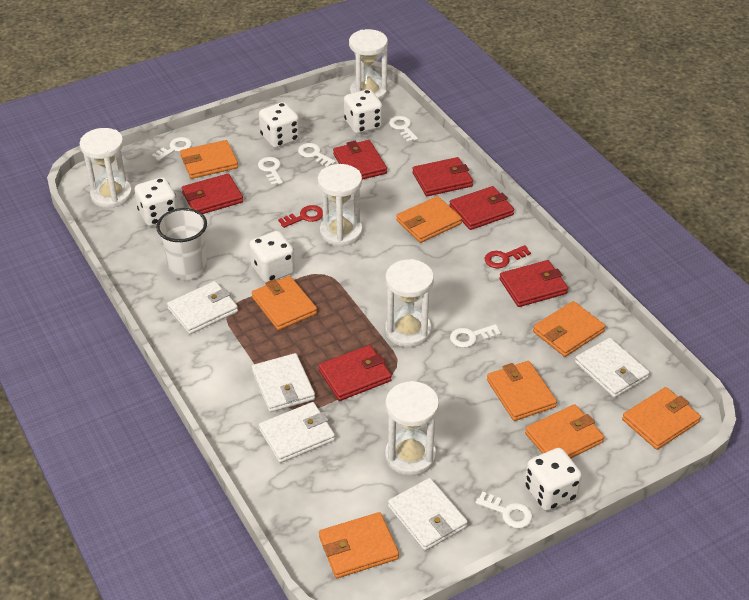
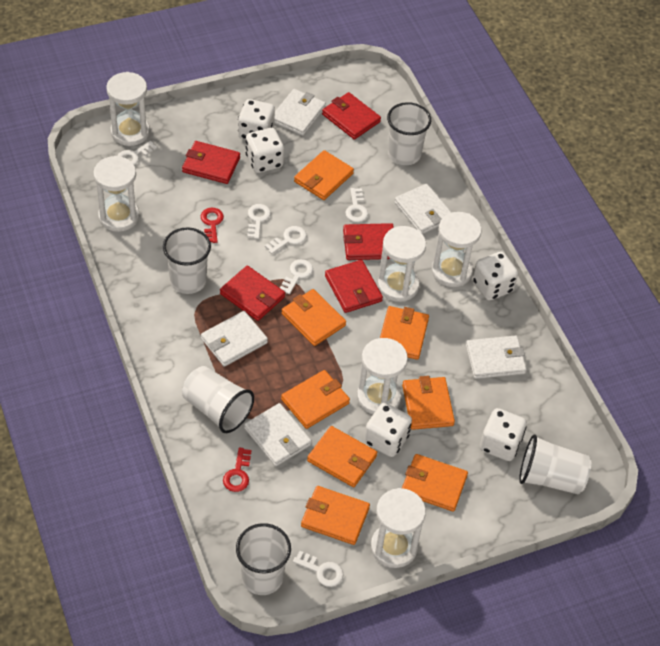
red wallet: [182,173,243,214] [318,345,392,401] [333,140,387,180] [412,157,473,196] [449,186,514,230] [500,260,568,307] = 6 -> [182,141,240,184] [220,266,285,321] [322,92,381,140] [325,260,383,313] [343,223,394,260] = 5
white cup: [156,208,207,280] = 1 -> [163,227,211,294] [182,366,254,433] [236,523,291,595] [387,102,431,165] [519,435,591,494] = 5
white hourglass: [80,128,132,208] [318,164,363,247] [349,29,388,101] [385,259,434,347] [385,381,439,476] = 5 -> [93,156,140,232] [106,72,150,146] [357,338,408,414] [371,488,426,568] [378,226,426,302] [432,212,481,287] = 6

